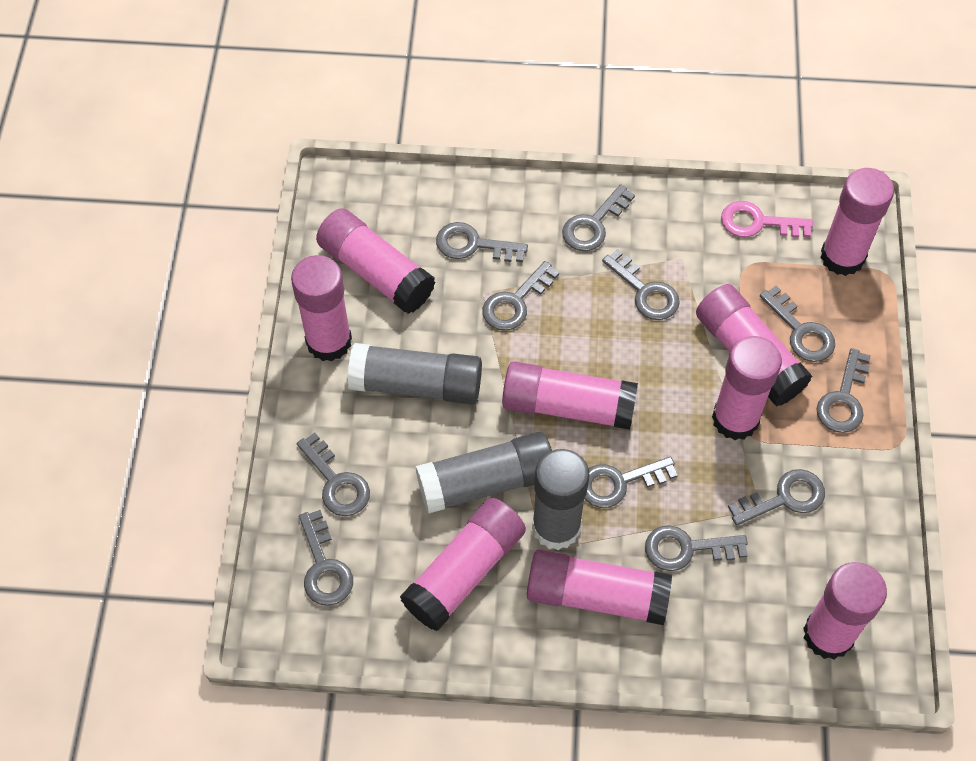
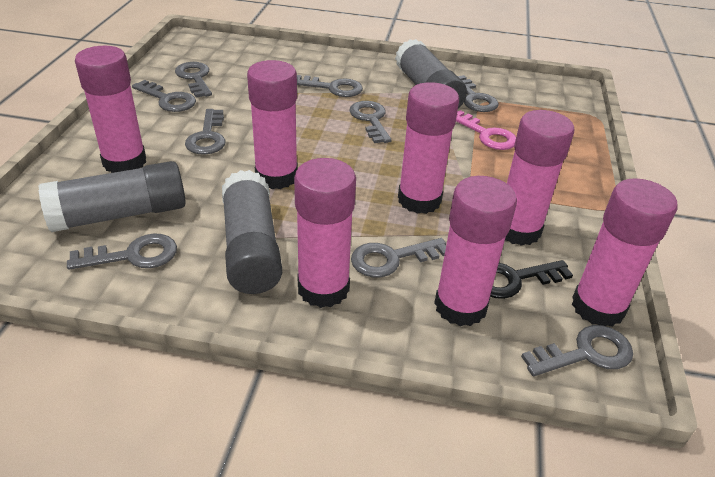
black key: none = 0 -> [490,260,573,299] = 1
grey key: [297,433,370,516] [299,510,353,606] [436,222,528,262] [482,261,559,331] [562,184,635,251] [584,456,678,508] [602,249,680,320] [645,525,748,571] [728,469,825,526] [760,285,835,362] [817,348,871,433] = 11 -> [67,233,177,270] [132,80,196,112] [175,62,212,98] [185,109,226,155] [297,75,363,97] [350,101,391,143] [351,238,446,278] [458,75,499,112] [521,325,633,376] = 9
pink glue stick: [291,255,352,361] [316,208,435,314] [400,498,526,631] [502,361,638,430] [527,550,672,625] [696,284,812,407] [712,336,782,440] [803,562,887,660] [820,168,894,276] = 9 -> [75,46,146,173] [247,60,298,189] [294,158,356,308] [398,82,459,214] [434,176,517,326] [505,110,574,246] [572,178,677,327] = 7

